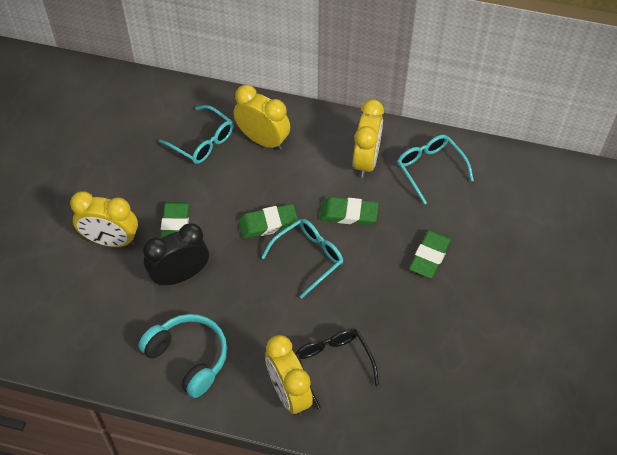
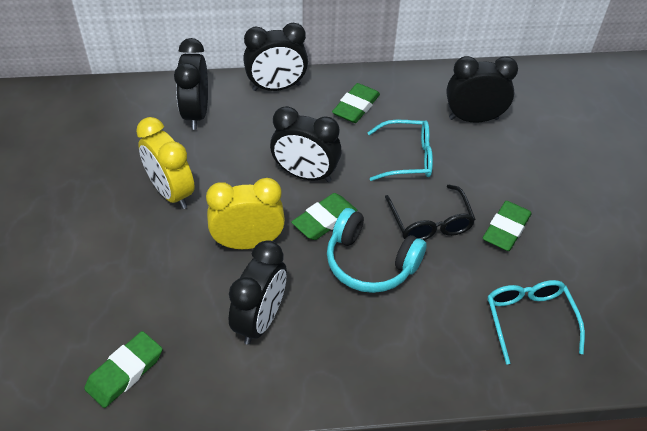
black clock: [143,223,209,286] = 1 -> [174,38,208,130] [229,240,287,345] [243,23,308,91] [270,106,342,182] [446,56,518,123] = 5
turquoise glasses: [159,105,234,164] [261,219,343,298] [397,135,474,205] = 3 -> [367,120,433,181] [488,280,585,364] = 2
yellow clock: [70,191,138,247] [233,85,290,150] [265,335,313,416] [353,99,384,178] = 4 -> [136,117,195,209] [206,178,285,249] = 2

